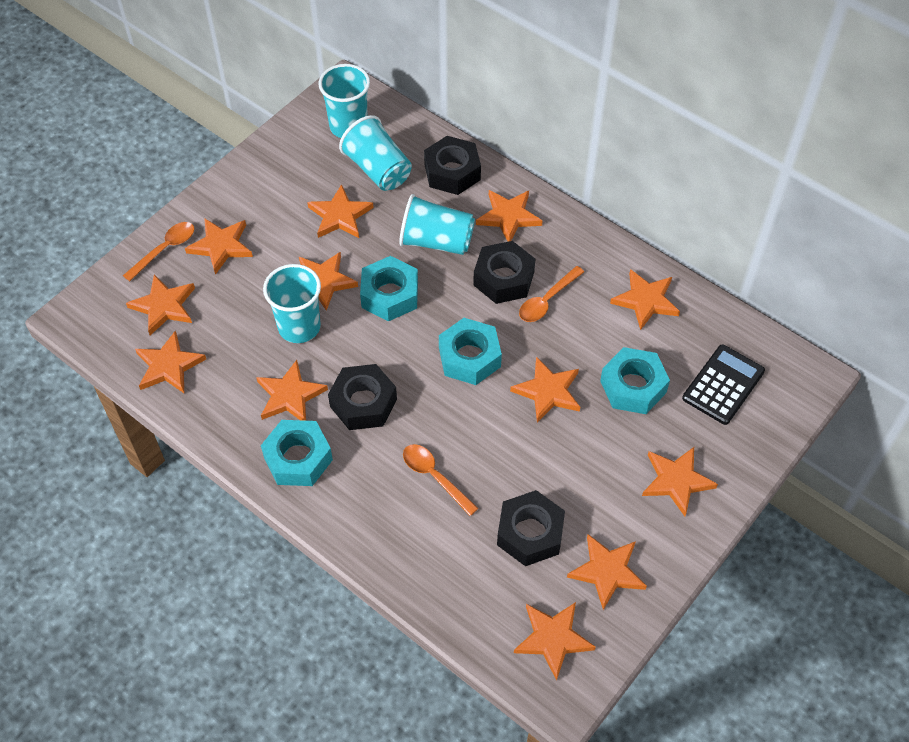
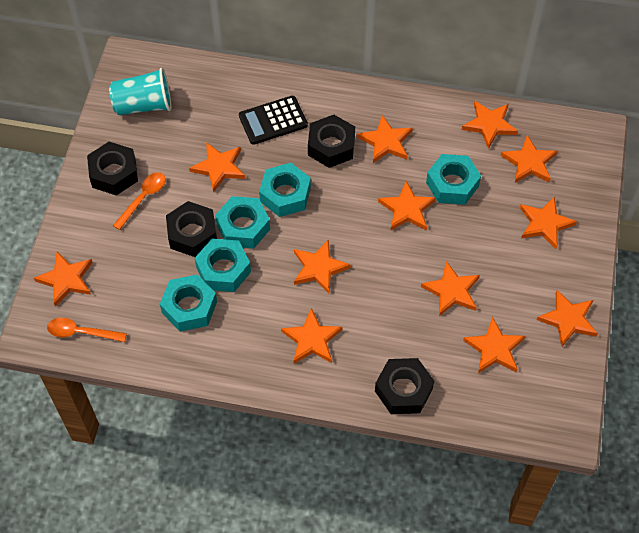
orange spoon: [123,222,194,281] [403,444,479,516] [519,266,584,322] = 3 -> [47,318,127,342] [113,172,166,230] = 2
turquoise cup: [263,264,321,343] [319,64,370,138] [339,115,412,191] [399,194,475,255] = 4 -> [109,68,172,115] = 1
turquoise nut: [261,420,333,486] [360,256,418,321] [439,318,502,385] [600,347,670,414] = 4 -> [160,275,217,332] [195,239,251,292] [215,196,270,249] [259,163,311,217] [426,154,481,205] = 5

